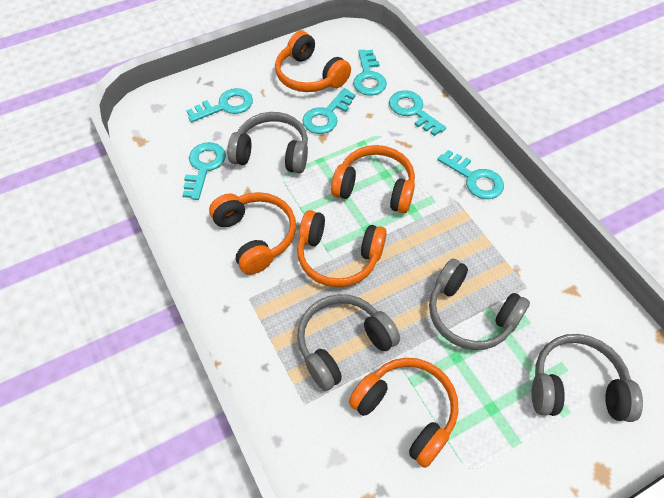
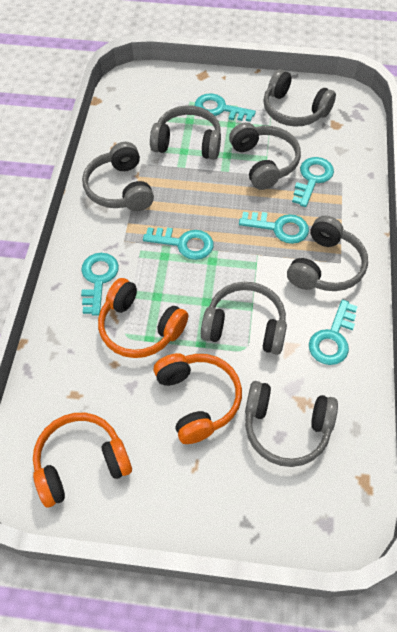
grey headphones: [227,112,308,173] [297,294,400,391] [429,259,530,350] [532,334,643,422] = 4 -> [82,142,154,211] [150,105,221,160] [201,282,287,355] [229,123,301,190] [245,381,338,467] [263,69,336,127] [287,216,368,291] = 7
orange headphones: [209,192,296,275] [275,31,351,92] [297,210,387,287] [331,145,415,213] [349,358,459,468] = 5 -> [33,413,132,507] [98,278,188,358] [153,353,242,444] = 3

